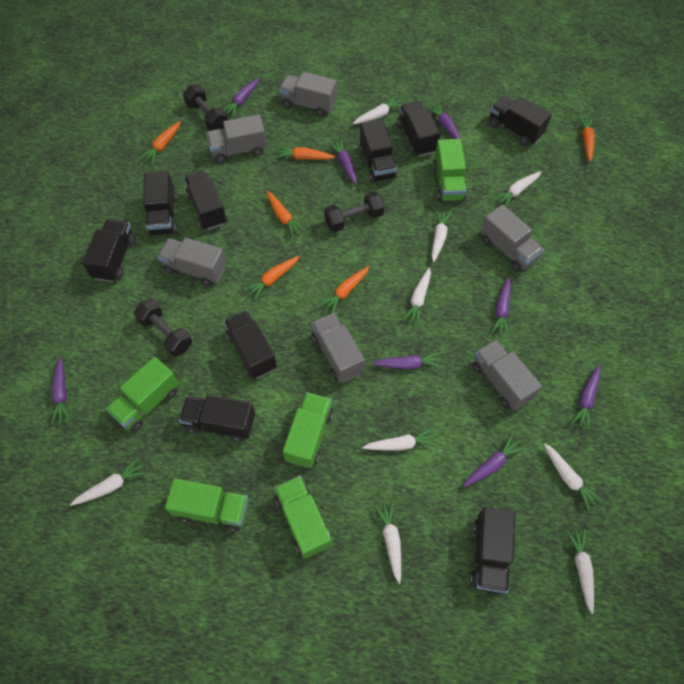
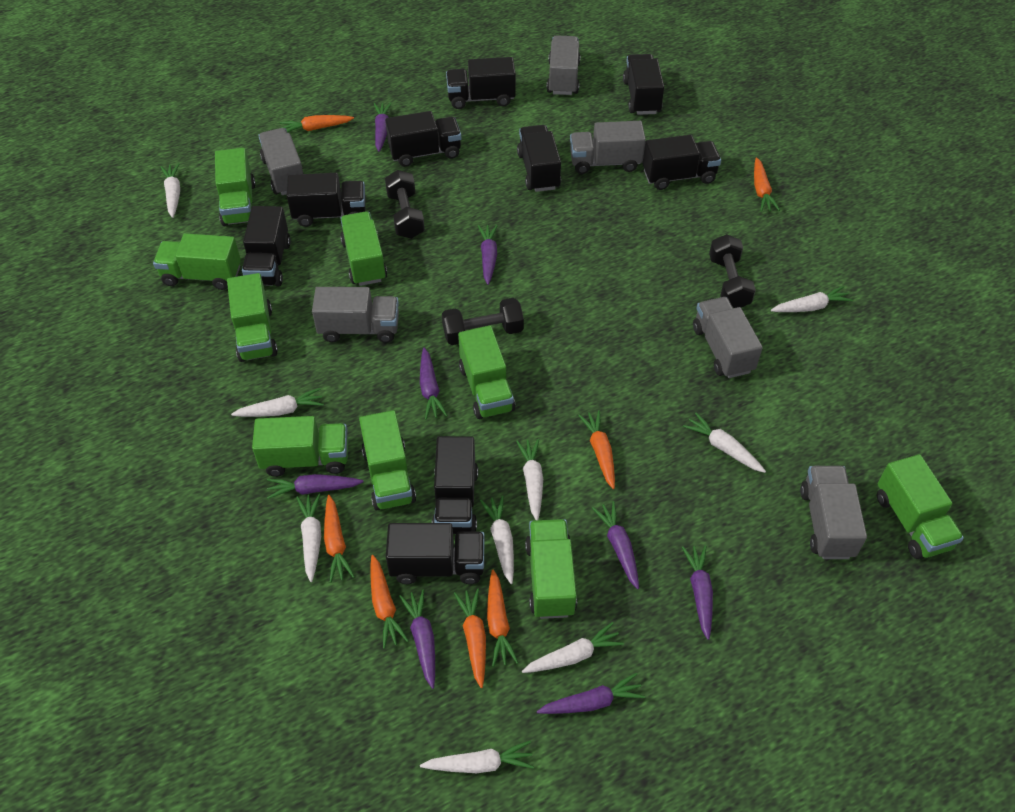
green truck: [106,357,179,432] [165,478,248,532] [274,476,332,559] [283,392,334,468] [433,139,467,202] = 5 -> [153,233,241,290] [215,148,255,226] [227,273,278,362] [252,416,348,477] [340,211,387,286] [359,410,416,510] [458,326,515,419] [525,519,577,619] [877,454,964,559] = 9
orange carrot: [140,121,181,164] [244,256,299,300] [266,191,306,238] [275,146,335,160] [320,266,369,314] [578,116,595,162] = 6 -> [280,115,354,132] [324,495,355,583] [370,555,409,649] [454,588,486,688] [487,569,518,667] [578,410,615,489] [754,157,780,212] = 7

